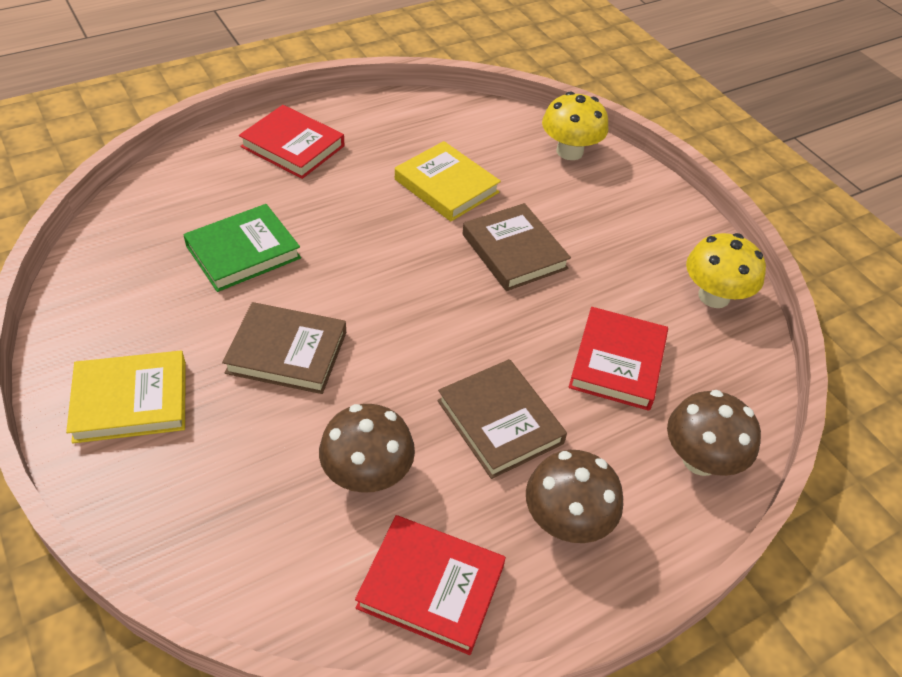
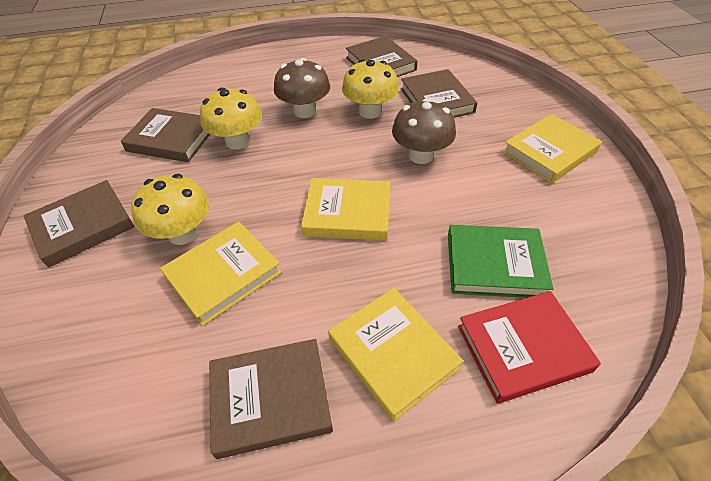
brown book: [222,302,346,394] [437,359,567,479] [463,203,571,291] = 3 -> [23,180,134,268] [121,108,210,162] [209,339,333,459] [346,36,417,77] [401,69,477,118] = 5
brown mushroom: [319,404,415,493] [526,450,623,543] [667,390,761,476] = 3 -> [274,58,330,118] [392,99,456,164] = 2
red book: [239,105,344,179] [355,515,506,655] [569,307,668,411] = 3 -> [458,291,601,404] = 1
yellow book: [66,351,186,443] [395,141,501,221] = 2 -> [160,222,282,326] [301,178,390,241] [328,288,463,422] [502,114,602,184] = 4
yellow mushroom: [542,92,608,160] [686,233,766,308] = 2 -> [131,174,209,245] [200,87,262,150] [342,59,399,119] = 3

